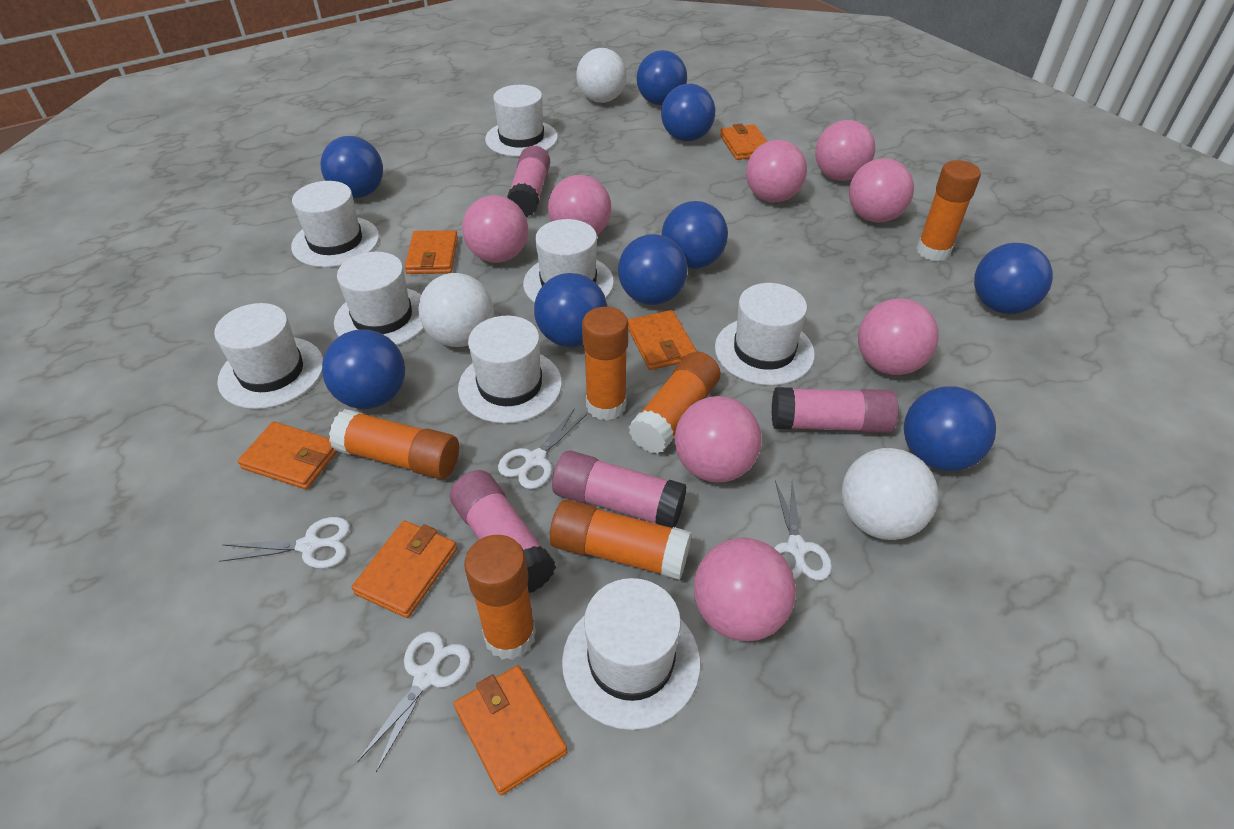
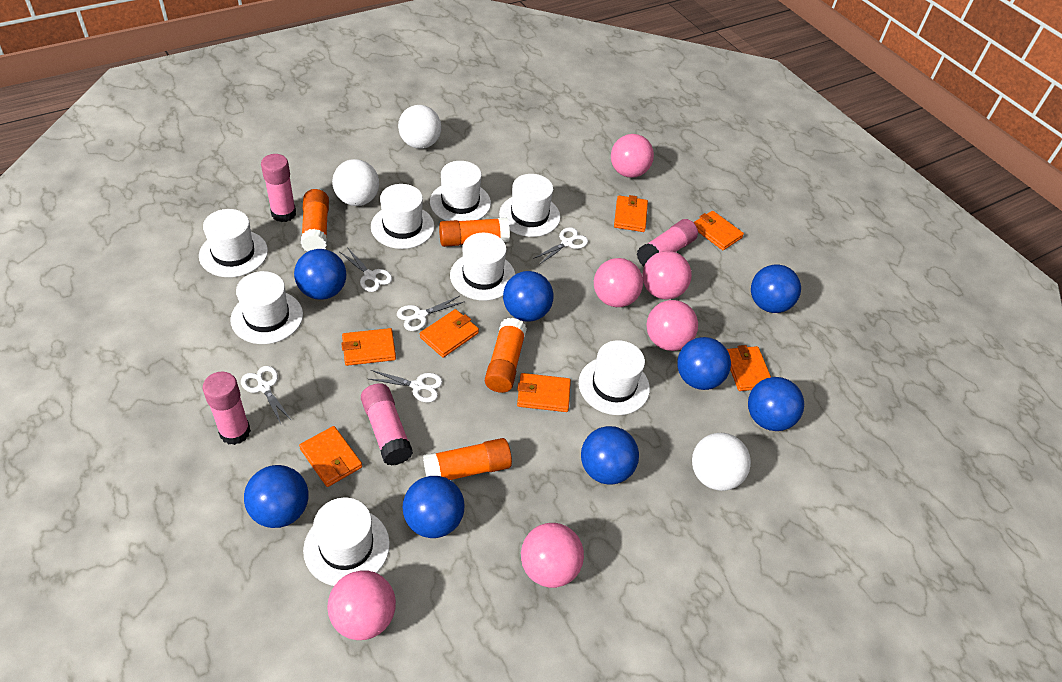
blue ball: [321,136,383,198] [322,329,405,409] [534,273,607,347] [618,234,688,305] [637,50,687,105] [661,84,715,141] [662,201,728,269] [904,386,996,471] [974,243,1053,314] = 9 -> [244,465,309,528] [294,249,346,300] [402,476,464,538] [503,271,554,322] [581,426,639,485] [677,337,731,390] [748,377,804,431] [751,265,801,313] = 8
orange glue stick: [329,409,459,479] [464,535,536,660] [550,499,692,580] [582,307,628,421] [629,352,721,454] [916,160,981,261] = 6 -> [301,189,329,251] [423,438,512,480] [439,218,510,247] [485,318,527,393] = 4
orange wallet: [238,421,338,489] [352,521,457,618] [405,230,458,274] [454,665,567,795] [628,310,697,370] [720,123,768,160] = 6 -> [299,426,362,487] [341,328,396,366] [420,309,479,358] [517,373,571,412] [614,195,648,232] [693,211,744,250] [727,345,771,391] = 7
pink ball: [462,195,528,263] [548,175,612,235] [675,396,762,483] [694,538,796,641] [746,140,807,202] [815,120,875,181] [849,158,914,222] [858,298,939,375] = 8 -> [327,570,396,640] [521,523,584,588] [594,258,643,307] [611,134,654,178] [642,251,692,300] [646,300,698,351] = 6
white scissors: [219,517,350,569] [357,632,471,772] [498,408,587,489] [774,480,832,580] = 4 -> [241,366,292,424] [340,247,392,292] [369,370,443,402] [397,296,463,331] [533,227,588,265] = 5

